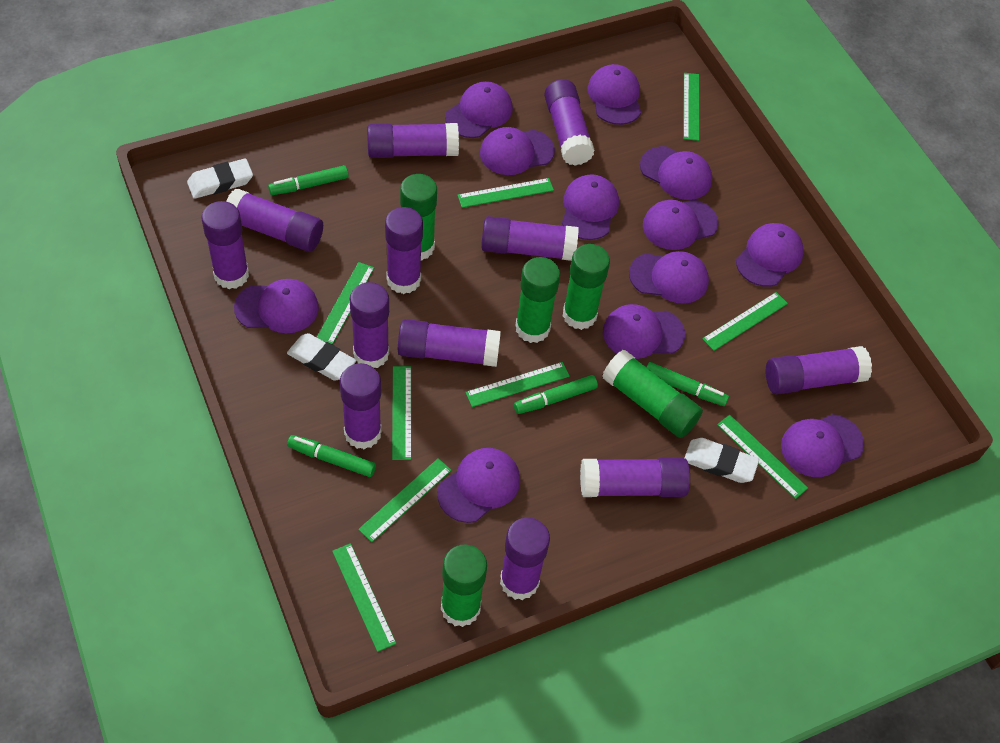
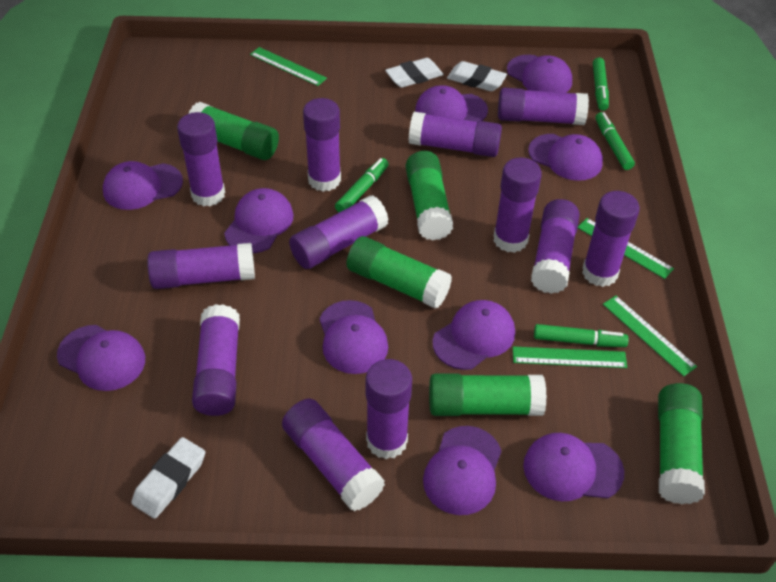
green ruler: [317,262,374,345] [332,543,396,652] [358,458,452,542] [392,366,411,460] [457,178,554,208] [465,362,570,407] [683,73,699,141] [702,292,788,351] [717,415,808,499] = 9 -> [250,47,327,86] [513,346,627,368] [578,218,674,279] [603,296,697,376] = 4
purple cap: [234,279,319,333] [437,448,520,523] [445,81,513,138] [480,127,555,175] [562,174,619,240] [588,64,641,125] [603,304,685,359] [629,251,709,304] [640,146,712,200] [643,199,718,250] [736,223,804,287] [781,414,864,477] = 12 -> [57,325,145,391] [103,161,183,210] [224,188,294,253] [319,300,388,374] [415,85,488,122] [423,426,501,515] [433,300,515,370] [507,55,572,93] [523,433,624,501] [528,134,603,181] = 10

